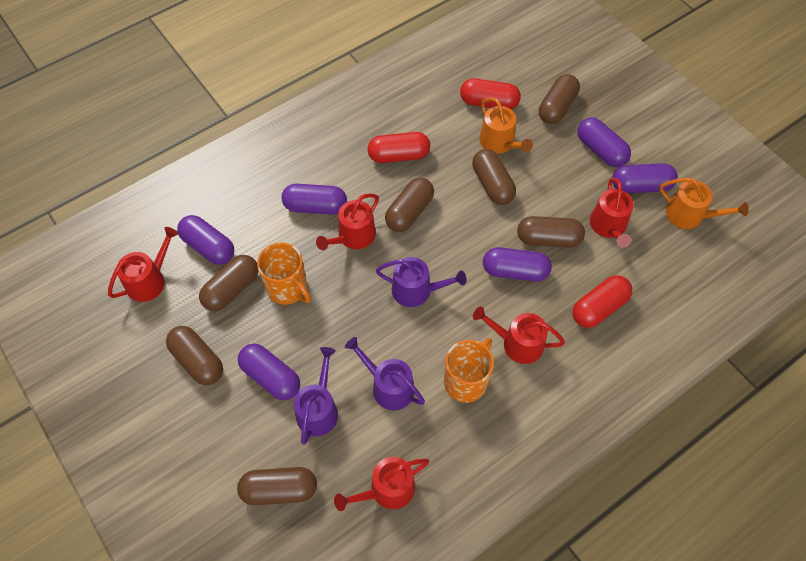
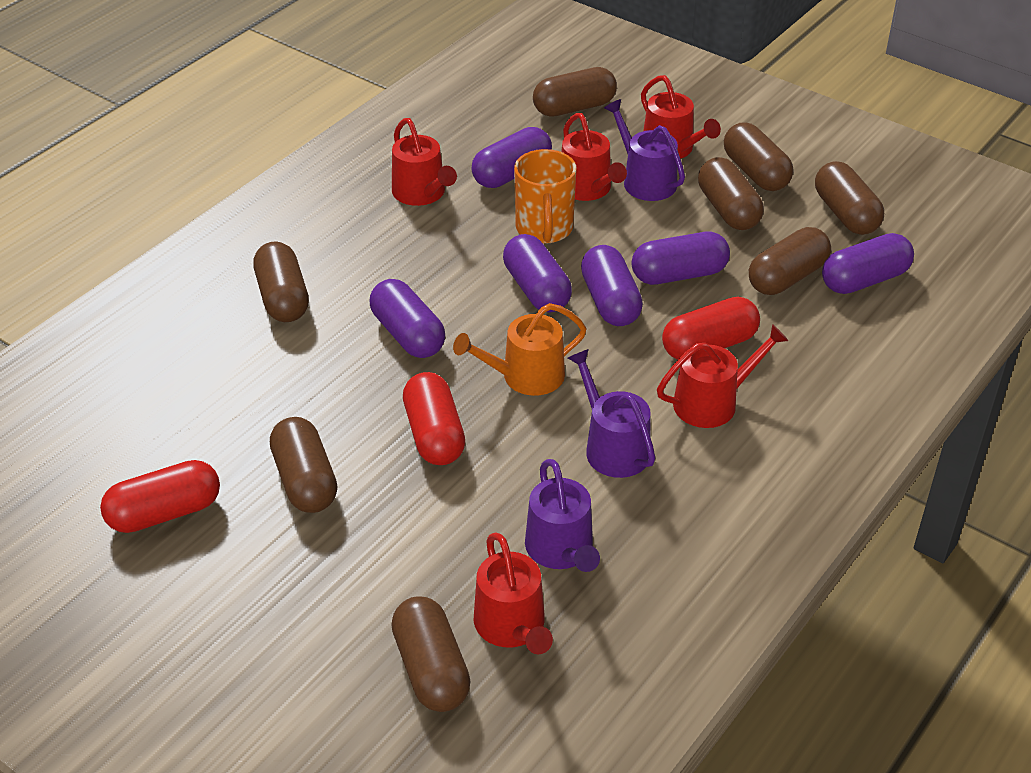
brown capsule: [166,326,223,385] [199,255,258,311] [237,467,317,505] [385,178,434,232] [472,149,516,205] [517,216,585,247] [539,74,580,124] = 7 -> [253,241,309,322] [270,417,337,513] [391,596,471,712] [533,67,617,117] [698,157,764,230] [724,122,793,191] [749,227,831,295] [815,161,884,235] = 8
orange mug: [257,243,311,305] [444,338,494,403] = 2 -> [514,149,577,244] = 1
orange watering can: [479,98,533,153] [659,178,749,229] = 2 -> [453,303,587,396] = 1

